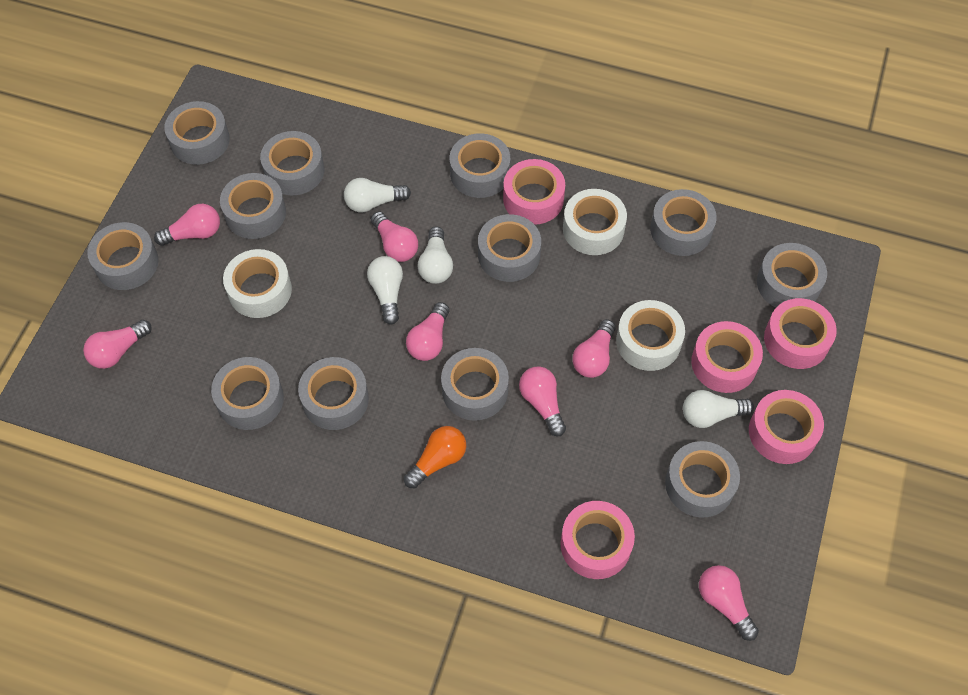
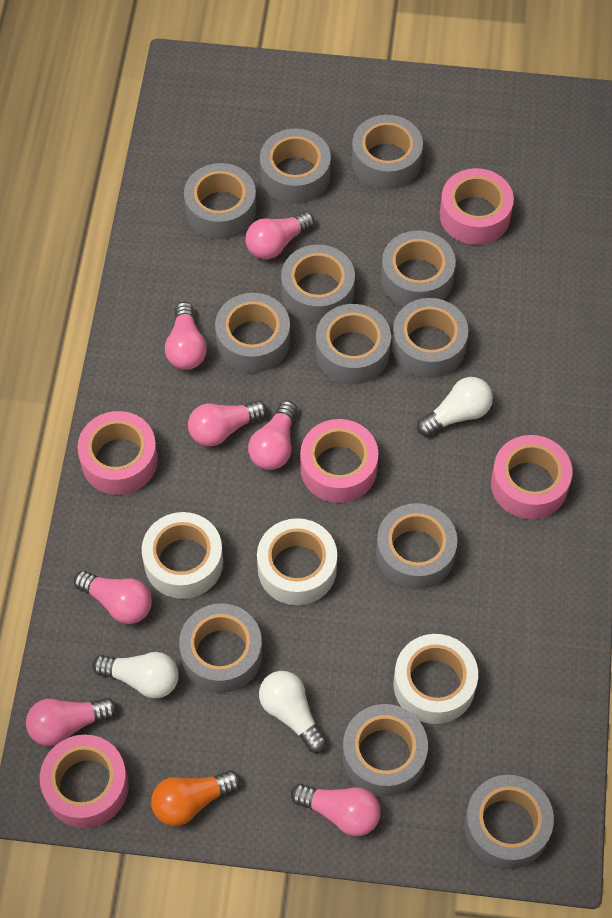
white light bulb: [344,178,411,212] [367,256,403,325] [418,226,453,284] [683,390,754,428] = 4 -> [92,652,179,699] [259,671,327,753] [417,377,493,436] = 3

